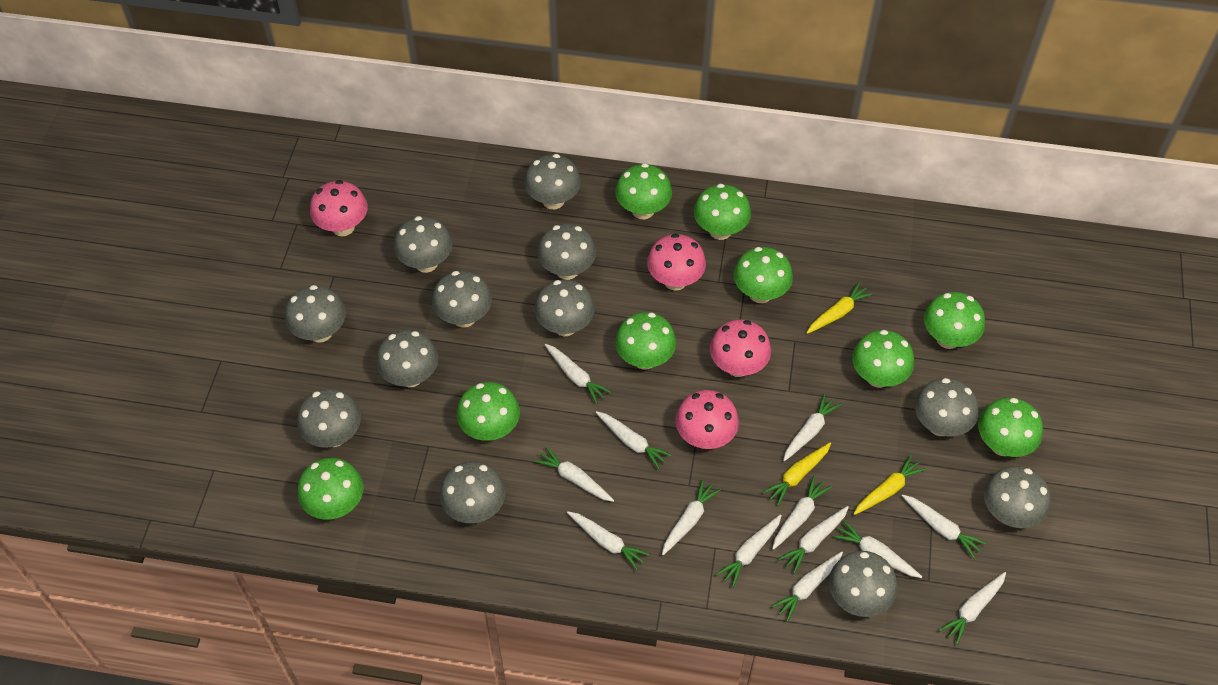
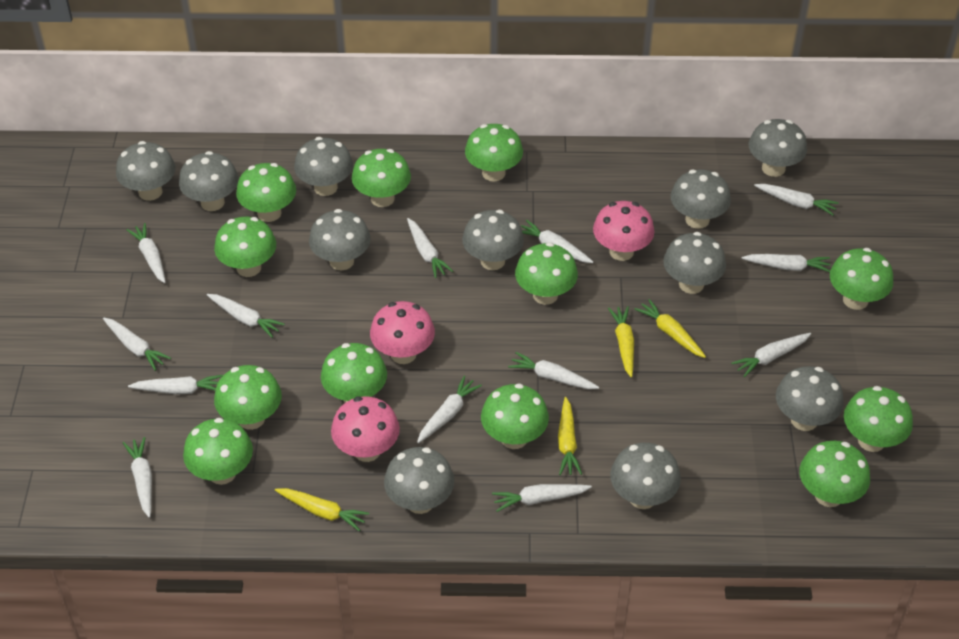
green mushroom: [297,458,363,520] [457,382,520,441] [615,163,672,219] [615,312,676,370] [694,184,751,240] [733,247,793,303] [852,330,914,388] [924,292,985,349] [978,398,1043,457] = 9 -> [183,418,253,485] [214,217,276,277] [214,365,282,430] [236,163,296,222] [321,343,387,403] [352,149,411,207] [465,124,523,182] [481,384,549,449] [515,242,578,305] [800,441,870,507] [830,248,893,310] [844,386,913,452] = 12
grey mushroom: [285,285,346,343] [297,389,361,448] [376,330,438,387] [394,216,452,273] [432,271,492,327] [440,461,505,523] [524,154,581,209] [534,280,595,336] [537,224,596,280] [829,551,897,617] [915,378,978,436] [984,466,1051,528] = 12 -> [116,141,175,201] [179,151,239,211] [294,137,353,196] [309,209,371,271] [384,447,454,514] [462,210,524,270] [610,443,681,509] [663,232,726,294] [671,169,731,229] [748,119,807,177] [776,366,844,431] = 11
pink mushroom: [310,180,368,236] [647,234,706,290] [675,390,739,449] [710,320,771,377] = 4 -> [331,396,400,462] [370,301,435,364] [593,201,654,261] = 3
yellow carrot: [762,442,831,506] [806,282,874,334] [853,455,926,515] = 3 -> [275,488,369,531] [558,397,582,475] [608,306,634,378] [634,299,706,358] = 4

